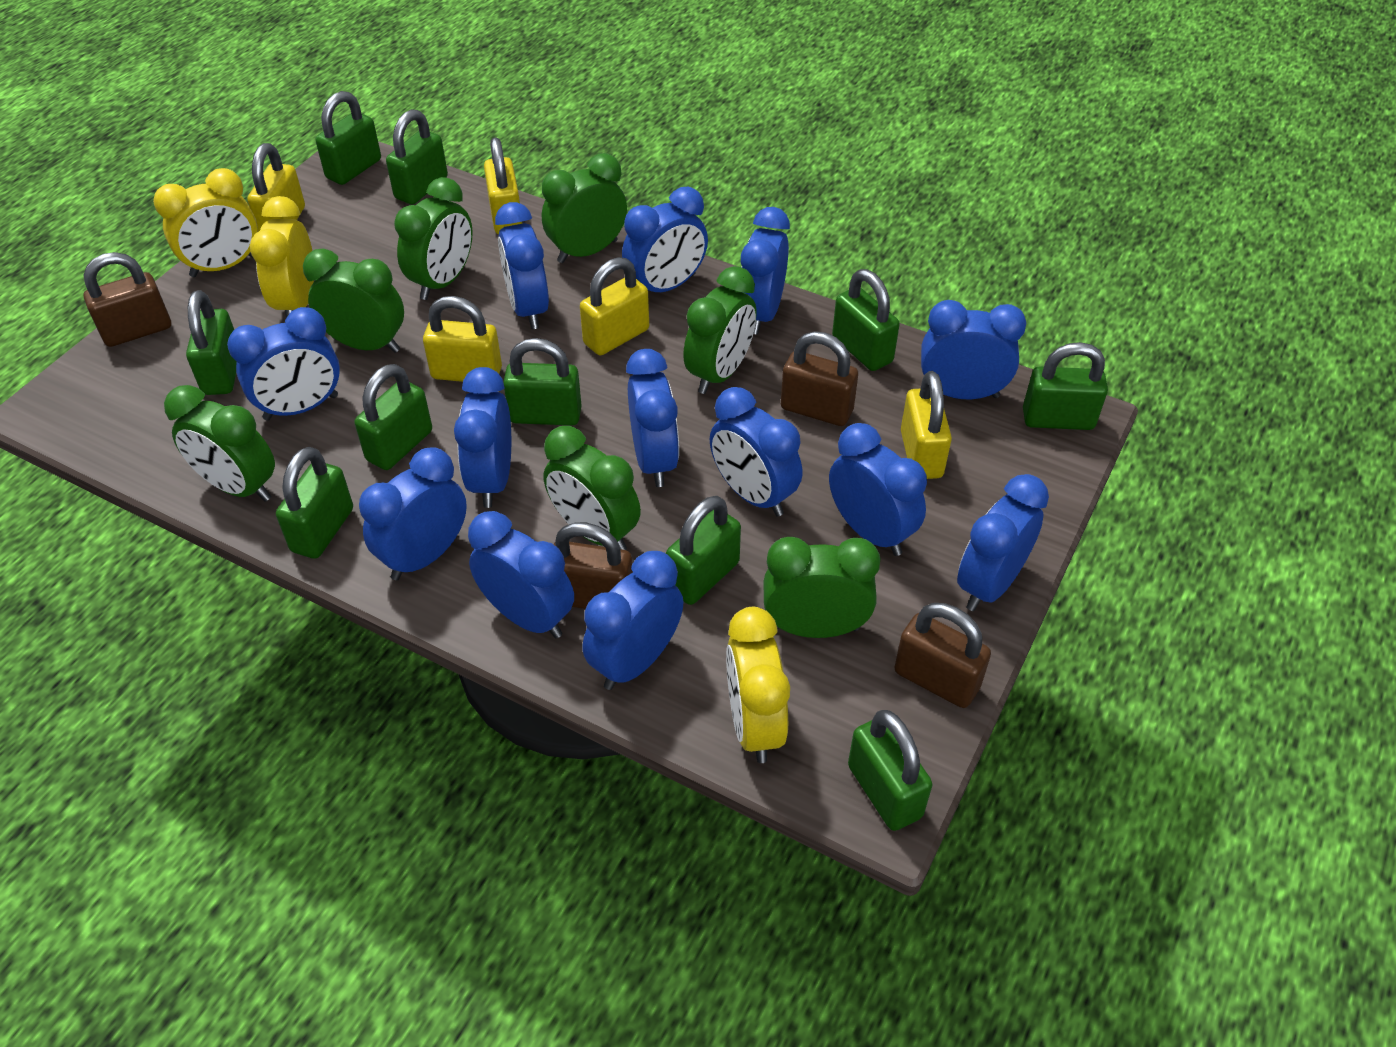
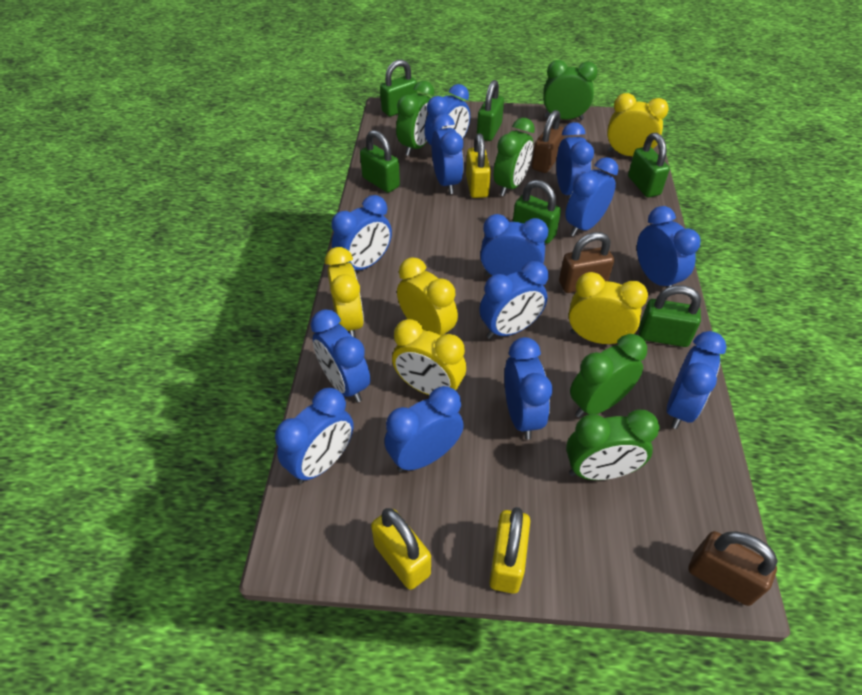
brown padlock: [83,252,171,347] [553,522,633,609] [781,331,858,426] [894,603,991,708] = 4 -> [532,110,564,173] [559,232,614,293] [688,531,778,606] = 3
green clock: [164,385,275,502] [303,248,404,353] [394,177,473,300] [542,153,627,263] [543,426,641,550] [683,266,756,394] [763,537,881,638] = 7 -> [396,81,434,156] [494,118,535,196] [543,60,598,120] [566,410,659,480] [570,334,647,418] = 5
green padlock: [186,290,237,395] [276,447,353,559] [315,91,381,185] [354,364,432,470] [386,109,448,205] [503,338,581,426] [666,496,741,605] [832,269,900,371] [848,710,932,831] [1023,342,1108,430] = 10 -> [360,130,400,193] [380,59,417,117] [477,80,504,141] [513,180,561,244] [628,133,670,197] [639,285,701,347] = 6
yellow clock: [153,168,258,277] [250,196,314,318] [726,607,790,763] = 3 -> [325,247,364,338] [392,319,466,395] [397,257,458,336] [568,272,648,344] [607,93,669,156] = 5
yellow padlock: [247,143,305,232] [423,296,502,382] [484,137,523,234] [580,257,649,355] [901,371,952,479] = 5 -> [371,508,431,590] [466,133,491,198] [489,507,530,594] = 3

